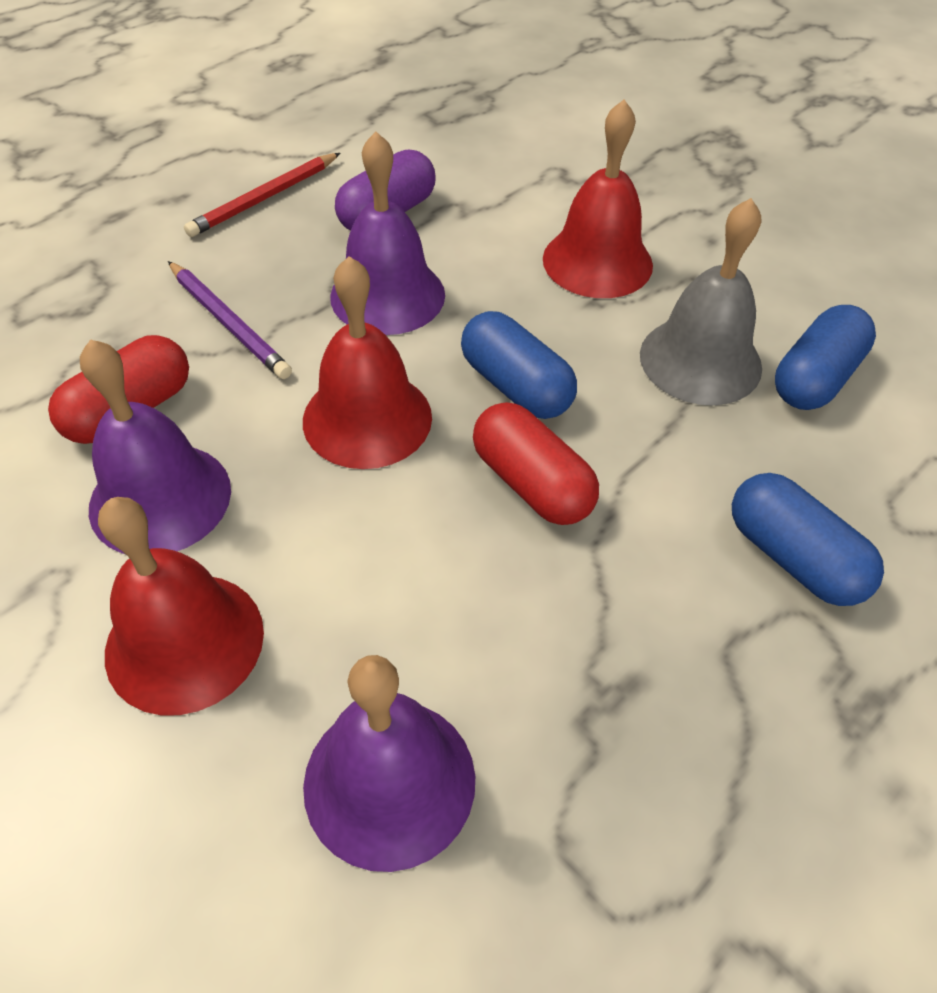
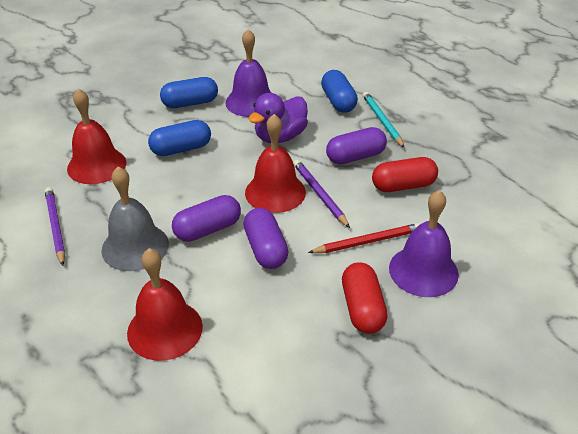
purple bell: [80,339,231,554] [303,655,475,872] [330,131,445,335] = 3 -> [225,29,272,117] [389,190,459,297] = 2
purple capsule: [335,150,436,231] = 1 -> [172,195,241,242] [244,208,288,269] [326,127,387,164] = 3
purple duck: none = 0 -> [249,93,308,143] = 1
purple pencil: [168,261,292,379] = 1 -> [45,187,65,266] [293,160,350,228] = 2
turquoise pencil: none = 0 -> [363,92,404,148] = 1

